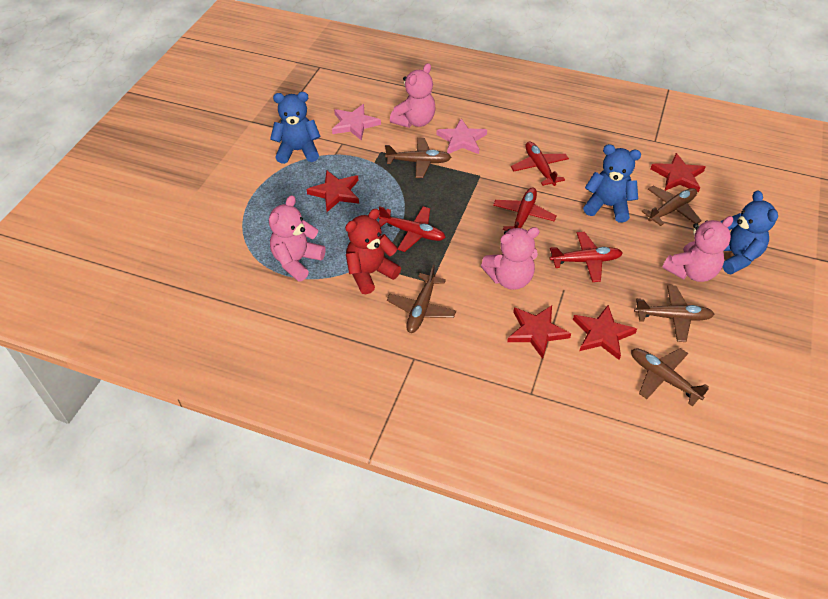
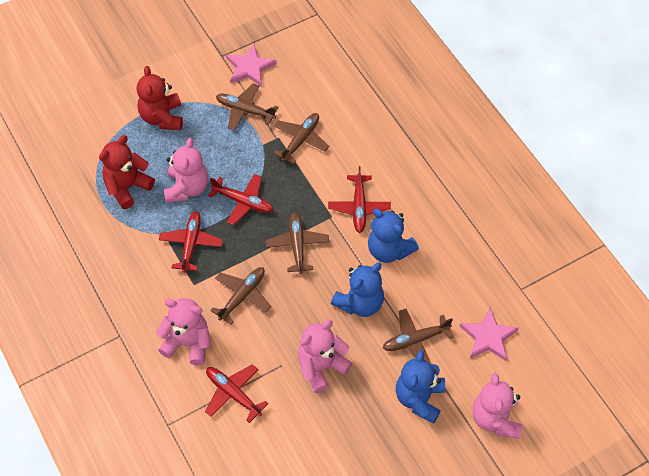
red star: [306,170,359,212] [507,305,571,359] [573,305,637,360] [651,153,705,193] = 4 -> none = 0
red teddy bear: [345,209,401,294] = 1 -> [99,135,155,209] [137,66,183,130] = 2

